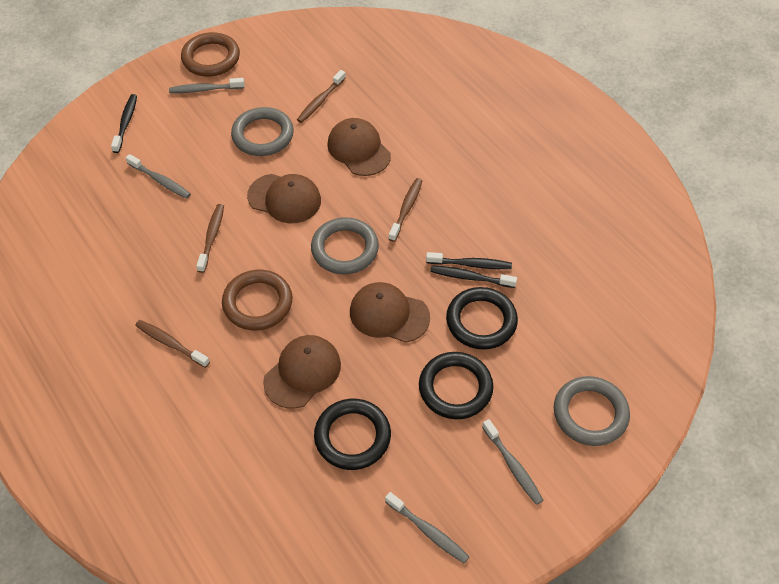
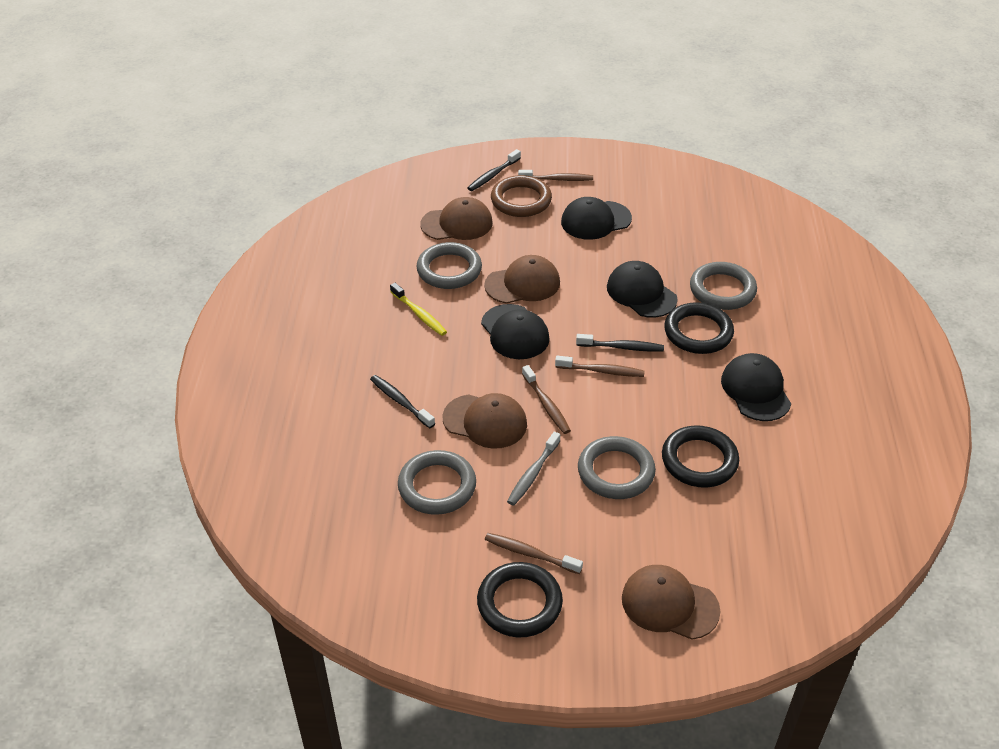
black cap: none = 0 -> [481,304,550,359] [561,197,632,240] [607,261,678,318] [721,353,791,421] = 4
brown ring: [181,32,240,77] [222,270,293,331] = 2 -> [491,175,552,217] = 1
grey ring: [231,107,294,156] [311,217,379,275] [554,376,630,446] = 3 -> [398,450,476,515] [416,242,482,289] [578,436,656,499] [690,262,757,310] = 4
grey toothbrush: [126,154,191,199] [169,78,244,93] [385,492,469,564] [482,419,544,505] = 4 -> [507,432,560,506] = 1
yellow toothbrush: none = 0 -> [390,283,447,336] = 1

